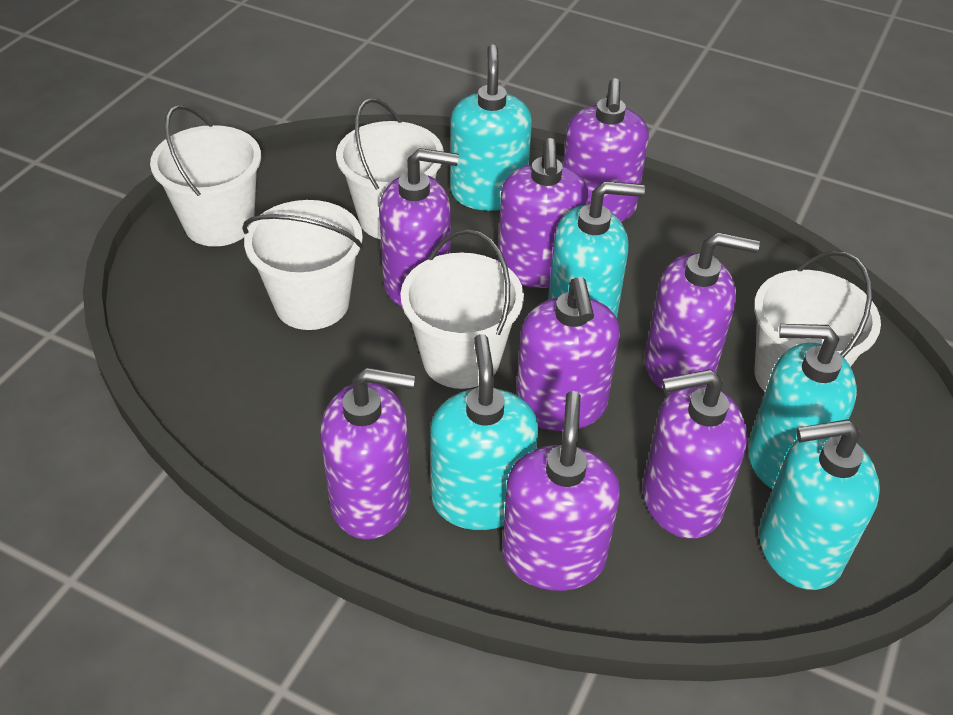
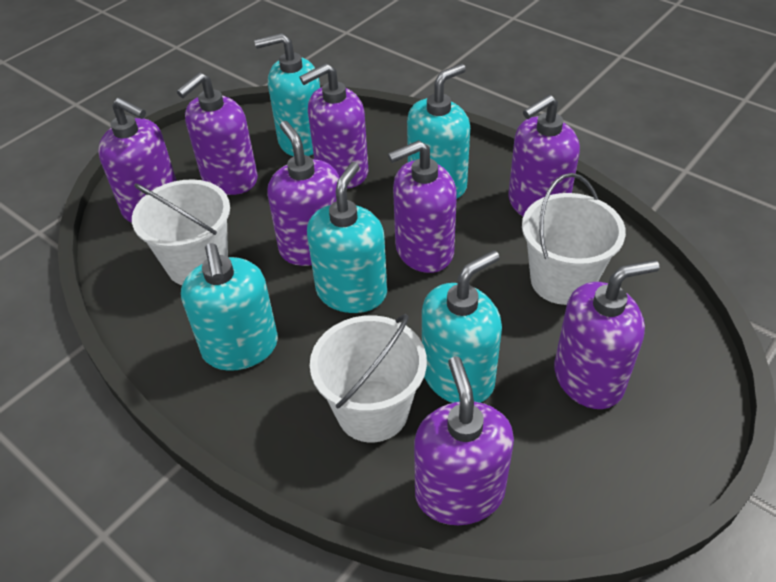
white bucket: [150,105,261,247] [242,200,363,330] [336,98,444,240] [401,229,524,389] [754,251,881,392] = 5 -> [132,179,230,285] [310,314,427,442] [522,173,626,305] = 3

